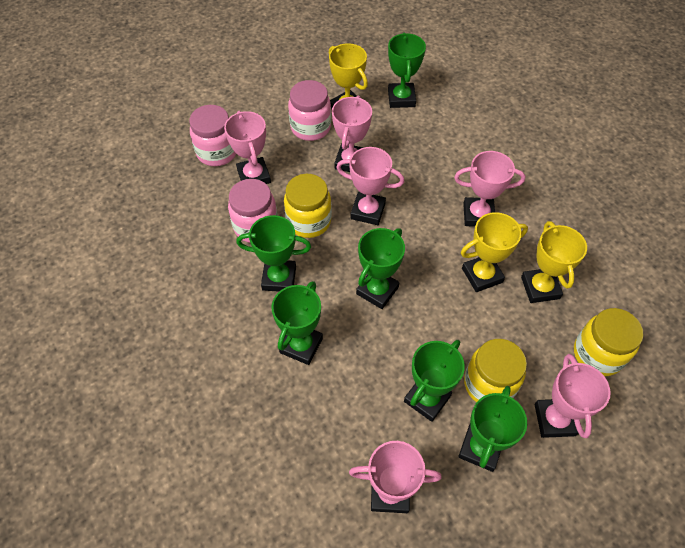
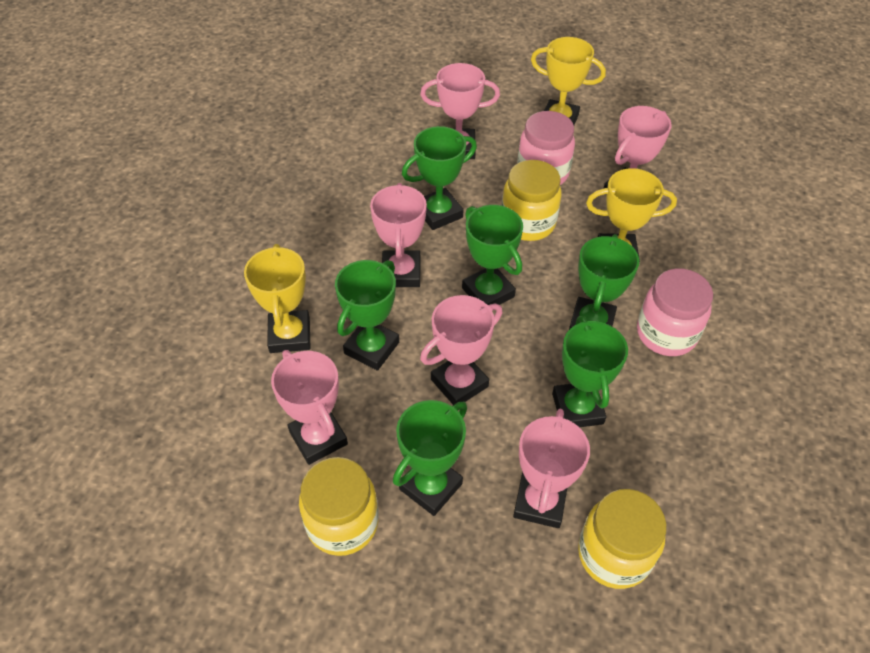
pink jar: [189,105,236,166] [228,179,278,243] [288,80,331,141] = 3 -> [517,111,575,185] [637,268,713,356] = 2

